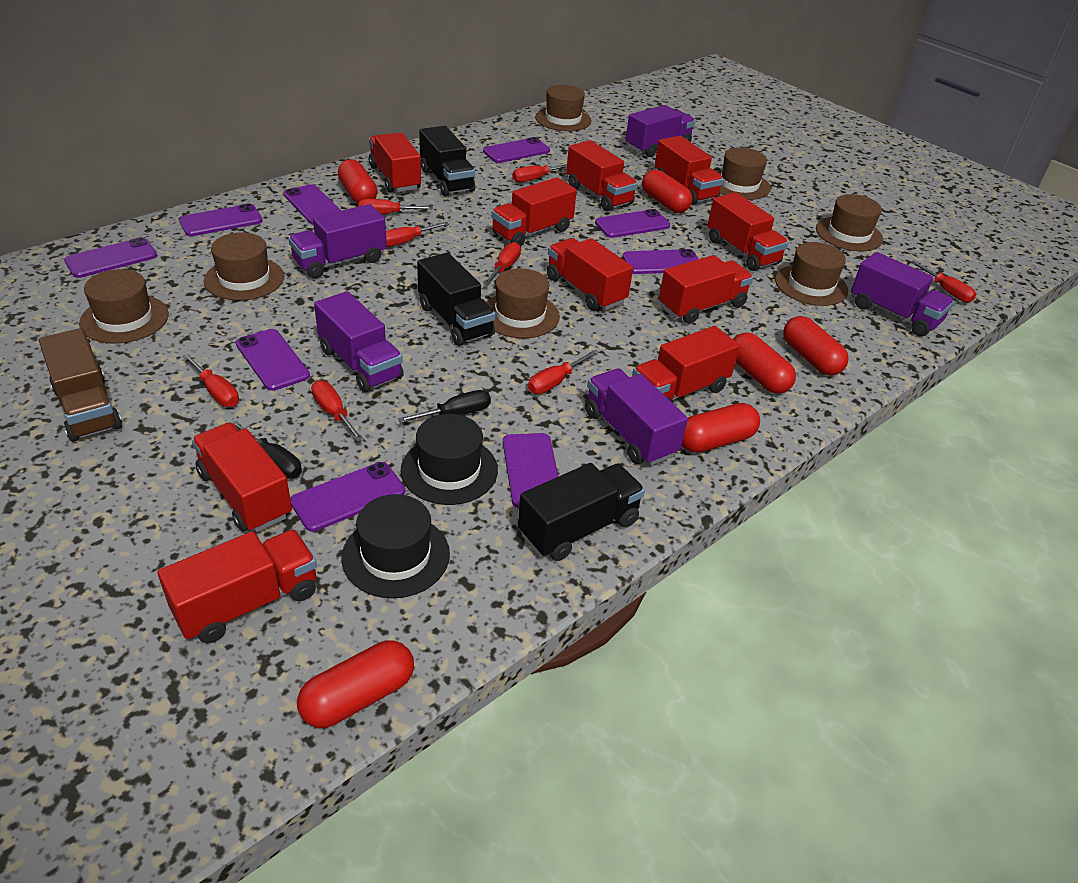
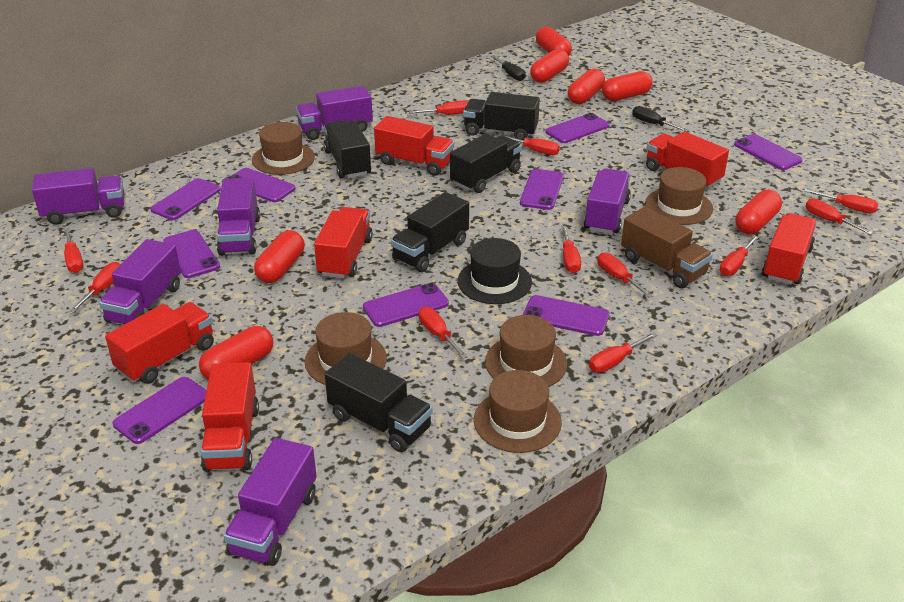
black hat: [341,494,450,598] [401,414,498,505] = 2 -> [458,238,532,304] = 1
black truck: [417,252,496,346] [419,126,475,196] [518,463,645,561] = 3 -> [323,120,371,178] [325,353,433,452] [391,192,469,272] [450,133,522,193] [463,92,540,140] = 5
brown hat: [79,269,169,344] [204,232,284,301] [486,268,560,338] [535,85,592,131] [717,147,771,200] [775,242,848,306] [816,194,883,251] = 7 -> [252,122,315,175] [305,312,387,385] [474,370,562,453] [485,315,567,387] [645,167,713,225] = 5
purple truck: [288,204,387,278] [314,291,404,392] [585,369,688,466] [626,105,695,157] [851,252,954,336] = 5 -> [32,168,125,224] [99,239,181,325] [217,178,260,256] [224,438,317,566] [296,86,373,140] [584,168,631,234] = 6
red capsule: [297,640,414,728] [338,159,378,204] [642,170,693,213] [682,403,760,453] [733,332,796,394] [783,316,849,376] = 6 -> [199,326,274,380] [254,230,304,283] [530,49,569,83] [536,27,572,56] [568,69,605,104] [602,71,653,101] [735,190,782,234] = 7
red screwdriver: [183,354,239,407] [311,380,364,442] [359,199,433,214] [386,222,449,247] [484,242,521,285] [512,164,567,182] [528,351,597,394] [911,260,976,303] = 8 -> [64,228,84,273] [70,262,121,312] [409,101,468,115] [418,307,468,359] [498,134,560,155] [561,226,581,273] [589,332,657,373] [597,253,653,298] [720,235,759,276] [804,189,878,213] [805,198,873,235] = 11
red truck: [157,529,317,643] [192,422,292,532] [369,133,421,192] [491,177,577,246] [547,238,633,311] [566,140,638,211] [632,326,740,403] [654,136,724,205] [659,255,753,324] [707,192,788,271] = 10 -> [105,302,214,384] [201,362,259,472] [314,207,373,279] [374,116,454,176] [646,131,729,189] [762,213,817,285] = 6

